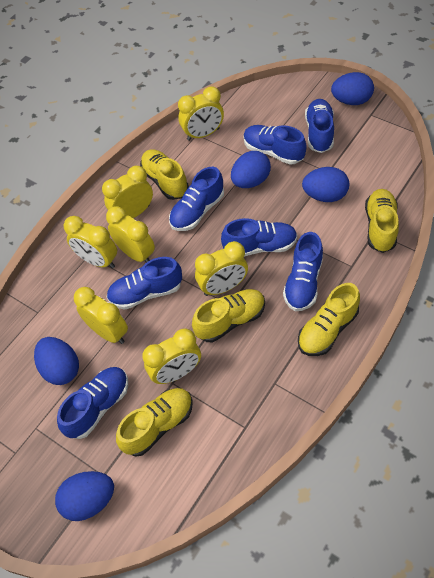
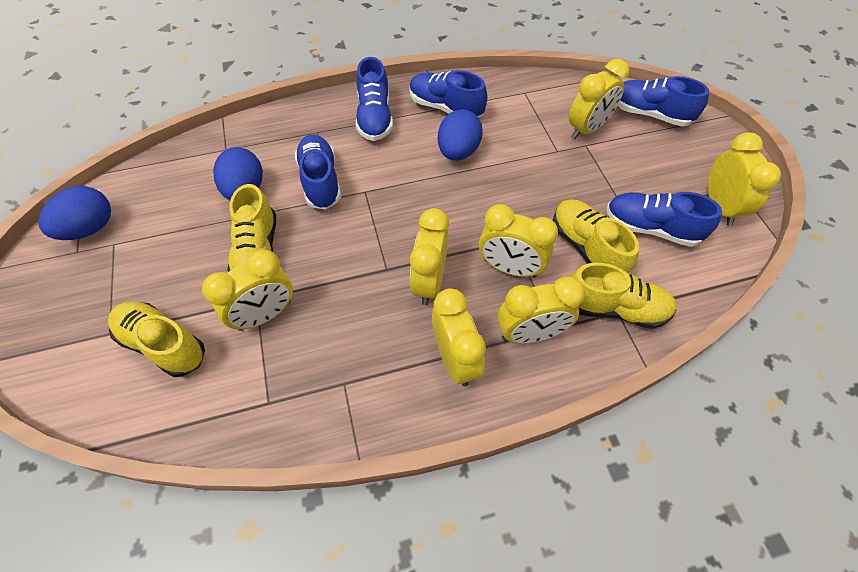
blue egg: [34,337,79,385] [55,471,114,521] [231,151,271,188] [302,167,349,202] [331,72,374,105] = 5 -> [38,186,111,240] [213,147,263,200] [438,109,483,161] = 3
blue shoe: [57,367,128,439] [107,257,182,310] [169,167,224,231] [221,218,297,257] [244,125,307,165] [283,232,323,311] [305,99,334,153] = 7 -> [295,134,341,209] [356,57,393,141] [409,70,488,118] [606,192,722,247] [618,76,709,127] = 5
yellow shoe: [116,388,193,457] [140,149,189,200] [192,289,265,342] [298,283,360,356] [365,189,399,253] = 5 -> [108,302,205,377] [227,184,276,272] [553,200,639,273] [569,263,677,329] = 4

